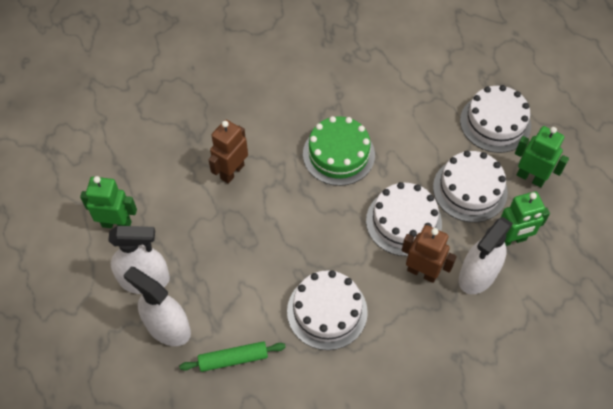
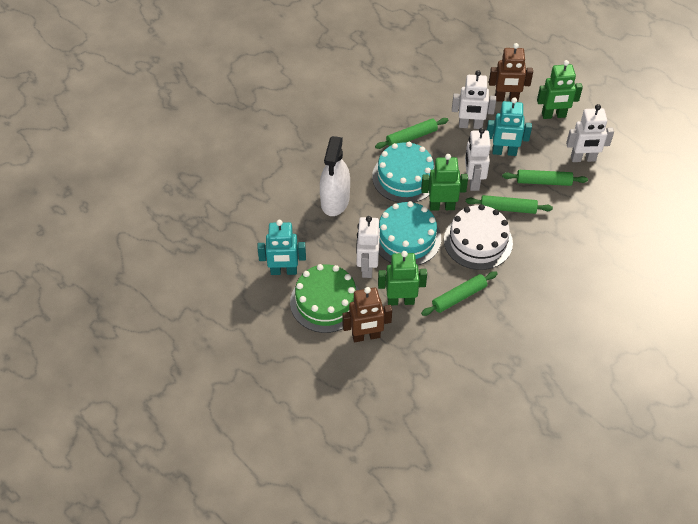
green rolling pin: [179,341,286,372] = 1 -> [375,118,449,149] [421,271,498,316] [466,195,553,214] [502,170,588,186] = 4
turquoise cake: none = 0 -> [372,142,435,203] [379,201,441,265] = 2
turquoise robot: none = 0 -> [257,220,306,275] [487,97,532,156] = 2
white cake: [287,270,368,350] [366,182,442,256] [433,151,508,222] [460,85,531,153] = 4 -> [444,204,513,270] = 1
white robot: none = 0 -> [356,216,380,278] [452,70,496,129] [465,128,491,191] [566,104,614,162] = 4
white spray bottle: [108,226,170,294] [123,267,191,346] [459,217,513,294] = 3 -> [320,136,350,216] = 1

